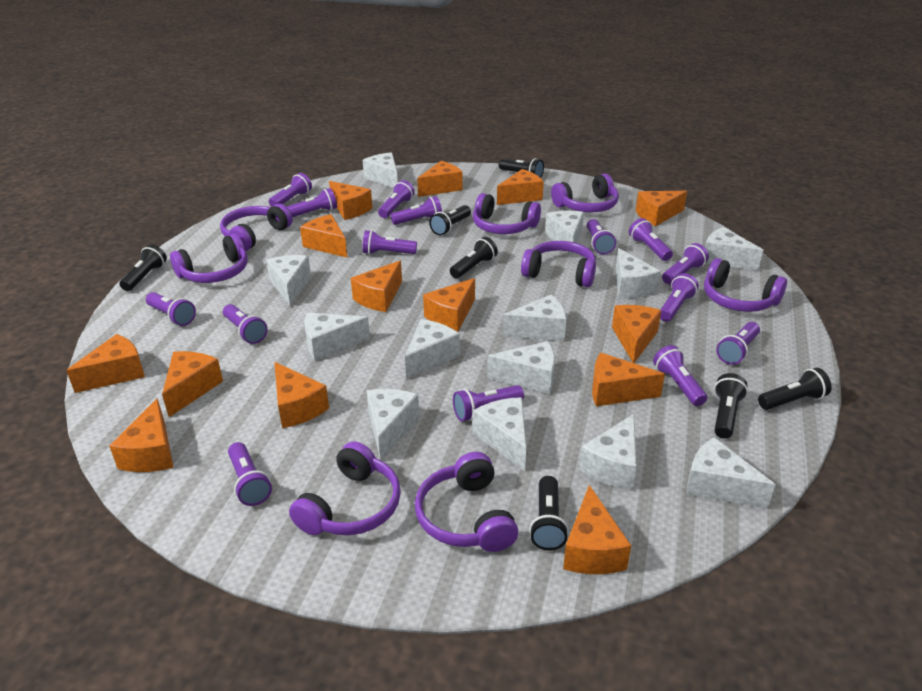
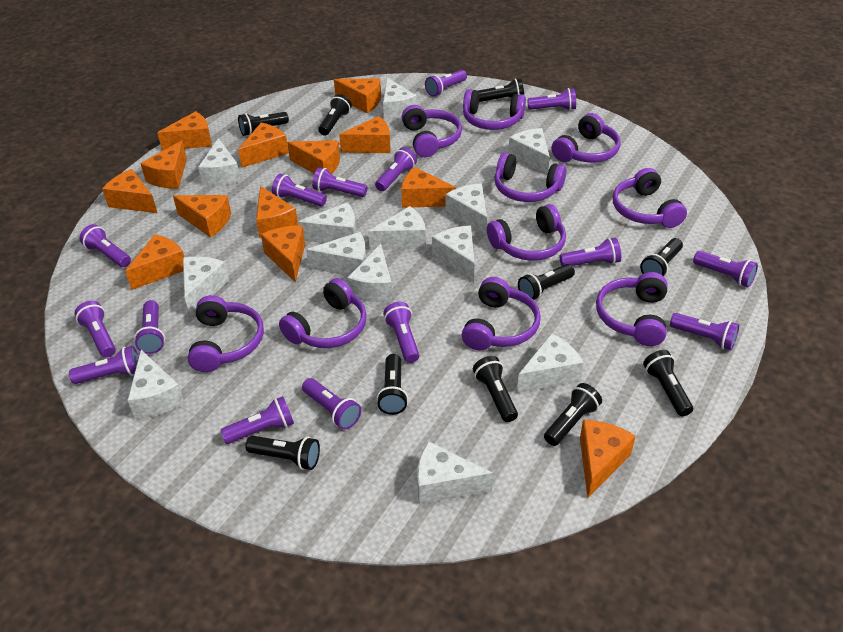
black flashlight: [119,244,167,291] [429,205,471,235] [450,237,498,278] [499,158,544,178] [529,476,569,551] [714,373,748,439] [758,368,832,410] = 7 -> [238,112,289,136] [246,436,320,470] [318,94,352,136] [377,354,408,415] [473,356,518,422] [478,78,524,102] [518,264,575,300] [544,383,602,446] [640,238,683,276] [643,350,693,416] = 10
orange cheese: [66,334,145,393] [109,398,174,472] [162,351,223,417] [274,362,329,428] [300,214,347,258] [329,181,372,220] [351,261,402,312] [417,161,463,197] [423,278,475,332] [497,169,544,205] [563,485,631,574] [592,353,665,406] [612,305,661,363] [636,191,687,226] = 14 -> [102,169,157,213] [125,234,184,290] [140,141,187,189] [157,111,212,151] [173,195,231,237] [238,123,289,168] [256,186,298,238] [261,226,305,282] [287,140,340,174] [334,78,381,113] [339,116,391,153] [401,167,456,208] [580,420,636,498] = 13
purple headphones: [170,234,247,283] [220,204,293,251] [289,442,401,535] [415,452,518,552] [473,193,541,234] [521,241,596,287] [551,174,619,212] [704,258,787,312] = 8 -> [188,295,264,372] [279,278,367,348] [402,105,462,157] [462,277,541,350] [463,89,526,130] [487,204,566,261] [495,153,566,202] [552,113,621,162] [596,272,667,346] [613,168,687,228] = 10

